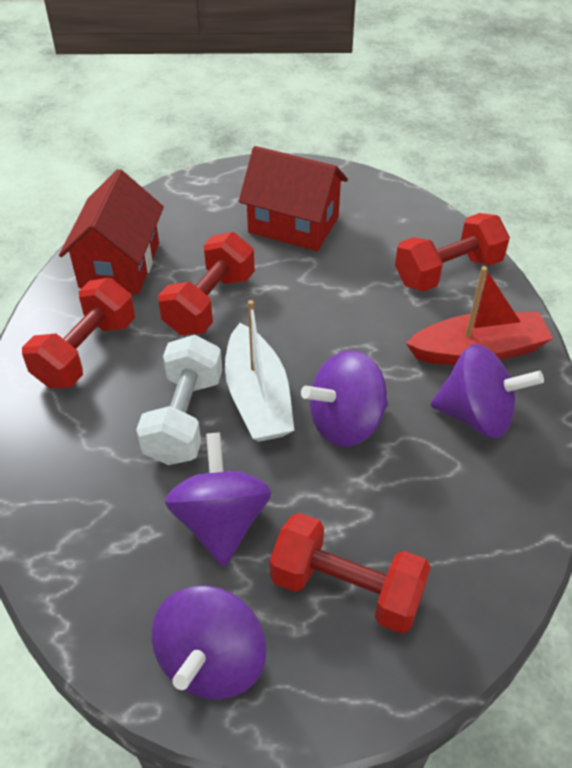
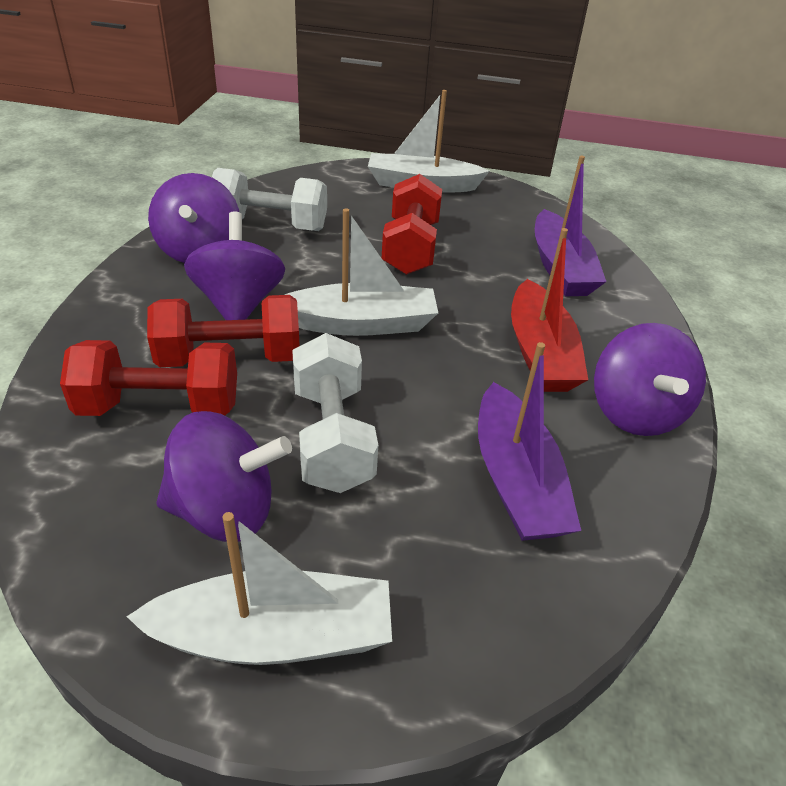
purple boat: none = 0 -> [478,342,581,541] [535,155,606,296] = 2
red dumbbell: [22,278,135,388] [158,232,255,335] [270,513,431,634] [395,213,510,292] = 4 -> [60,340,237,416] [147,295,300,367] [382,174,442,275] = 3
red house: [59,169,164,294] [239,146,348,251] = 2 -> none = 0
white boat: [225,300,294,442] = 1 -> [127,512,392,665] [285,208,438,336] [368,90,490,193] = 3
white dumbbell: [136,335,222,465] = 1 -> [212,168,327,231] [292,333,378,493] = 2

